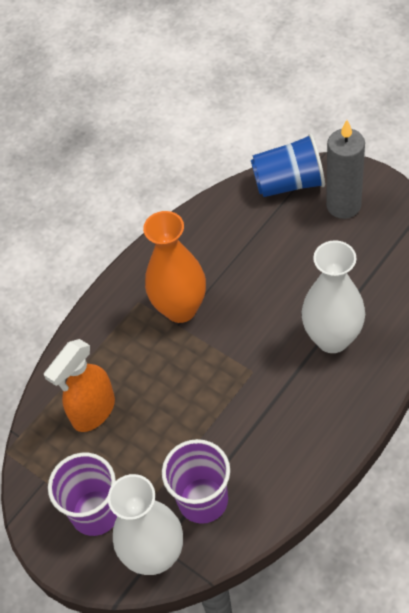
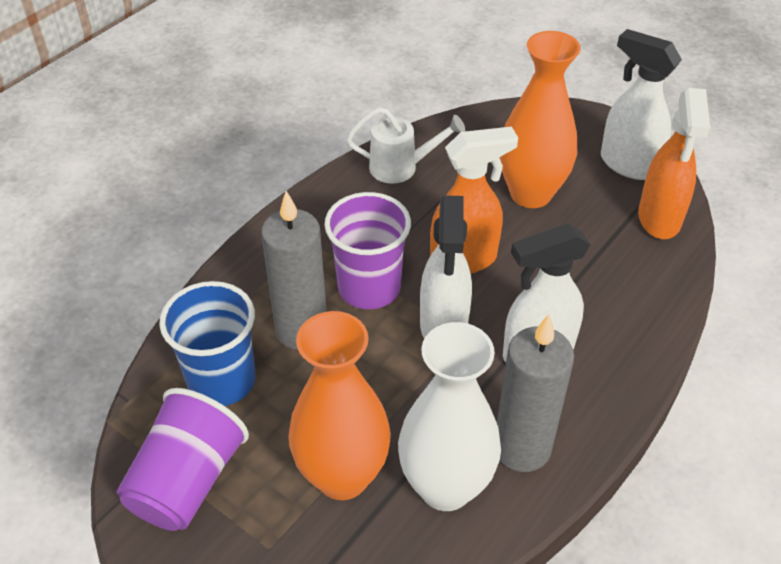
grey candle: [326,120,365,219] = 1 -> [261,191,327,350] [497,314,574,472] = 2
orange spray bottle: [44,339,115,432] = 1 -> [430,126,518,274] [638,88,710,239] = 2
orange vase: [143,211,206,323] = 1 -> [288,311,391,500] [499,31,581,208] = 2
white spray bottle: none = 0 -> [420,195,472,339] [503,223,591,362] [601,29,682,180] = 3
white vase: [108,474,183,575] [301,240,365,353] = 2 -> [398,322,501,511] = 1
white watering can: none = 0 -> [346,107,466,184] = 1

